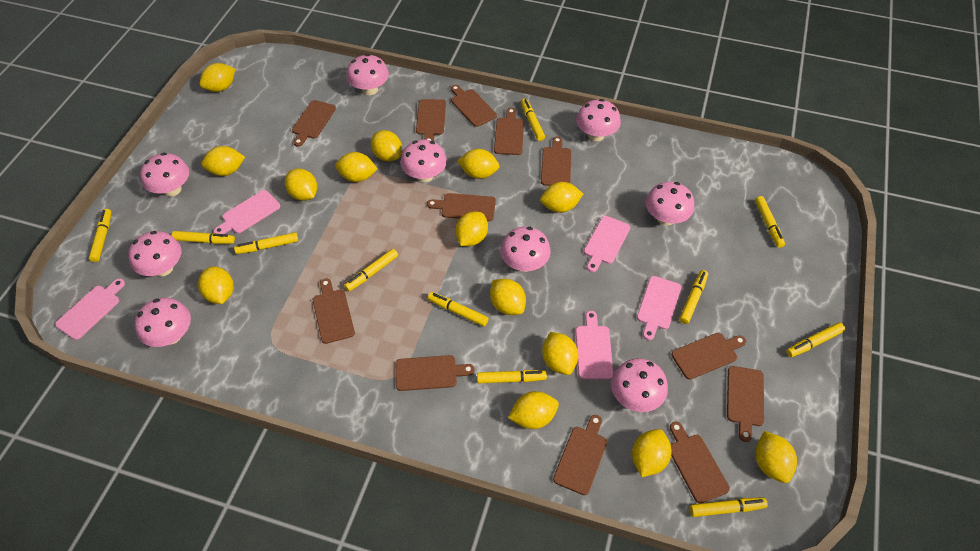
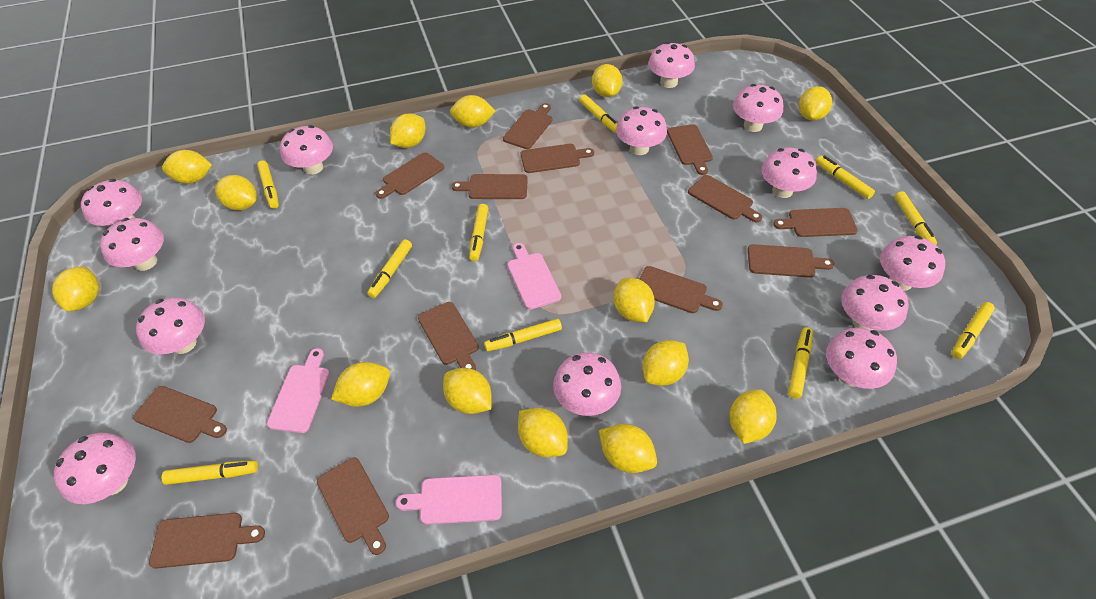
brown cutting board: [292,100,336,147] [313,278,355,344] [396,355,475,391] [416,99,446,141] [427,193,496,221] [451,85,497,127] [494,108,524,155] [541,137,571,186] [553,415,607,495] [670,422,730,504] [671,333,746,380] [727,366,764,442] = 12 -> [133,386,227,443] [149,513,265,569] [317,458,389,555] [376,152,444,199] [418,302,479,370] [452,174,528,199] [503,103,552,149] [520,144,594,173] [640,266,723,313] [667,124,713,175] [688,175,762,222] [748,244,834,278] [773,208,858,237] = 13
pink cutting board: [55,278,125,340] [214,190,280,234] [576,311,613,379] [584,216,630,272] [637,276,681,340] = 5 -> [267,348,330,433] [396,475,502,524] [507,243,561,309] = 3
pink mushroom: [128,231,181,276] [135,297,191,347] [140,153,189,197] [346,54,389,95] [401,139,447,182] [500,227,551,272] [576,99,621,141] [611,358,668,412] [646,182,694,226] = 9 -> [54,433,136,504] [81,179,142,226] [100,218,164,271] [136,297,205,354] [280,125,333,175] [553,352,621,416] [616,106,667,155] [648,42,695,88] [733,84,783,132] [761,148,817,198] [826,328,897,389] [841,275,909,331] [880,236,945,291] = 13
yellow marker: [89,209,112,262] [172,231,235,244] [234,232,298,254] [344,249,398,291] [428,292,489,326] [477,370,547,383] [521,98,545,141] [679,270,708,324] [690,497,768,517] [755,196,785,248] [786,323,845,357] = 11 -> [161,460,258,485] [257,161,279,209] [367,239,412,298] [469,204,488,261] [484,318,562,351] [579,94,618,133] [788,327,813,399] [816,155,875,199] [894,191,937,245] [952,302,995,359] = 10

